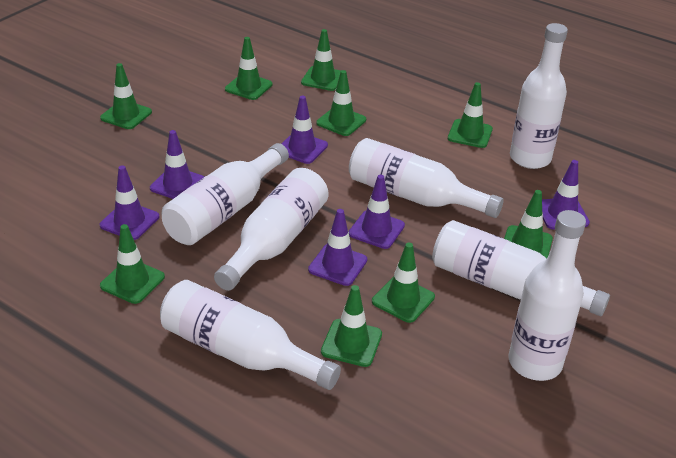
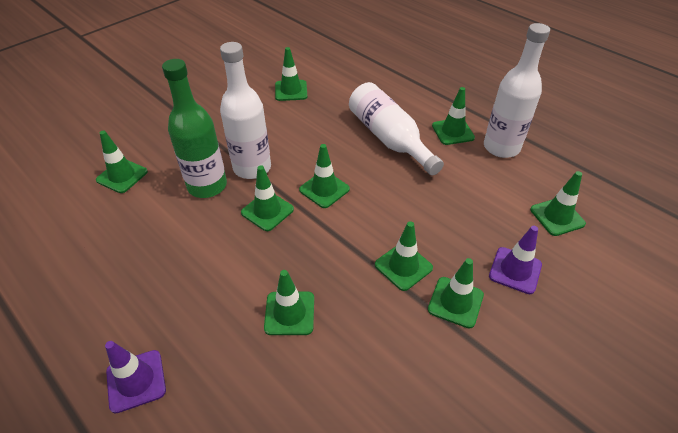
green bottle: none = 0 -> [162,59,227,198] = 1
purple traffic cone: [100,165,159,240] [150,130,204,199] [281,96,328,164] [308,209,367,286] [349,175,405,249] [542,160,590,230] = 6 -> [105,341,166,414] [489,226,542,294] = 2
white bottle: [160,280,341,390] [162,143,289,245] [214,168,329,291] [349,138,503,218] [432,220,610,316] [509,210,586,381] [510,23,568,169] = 7 -> [220,42,271,179] [349,82,444,175] [484,23,550,158] = 3

